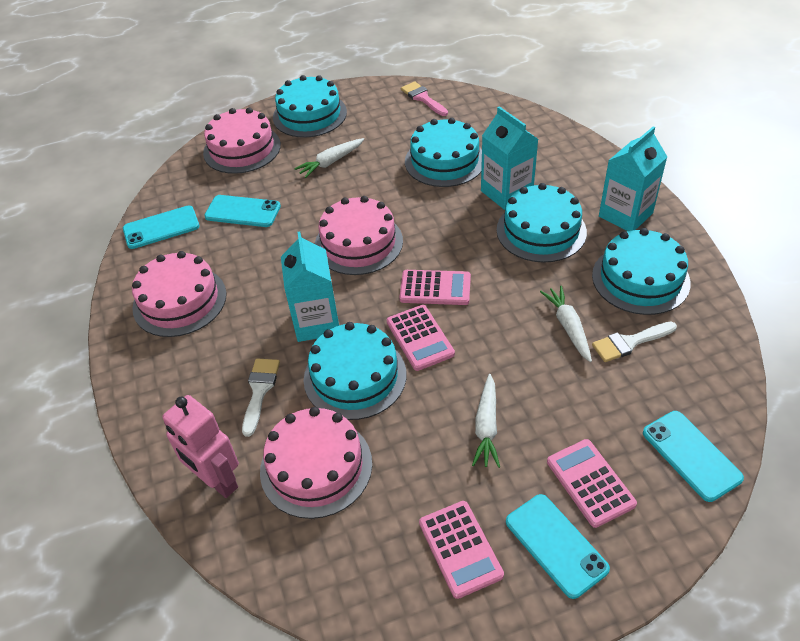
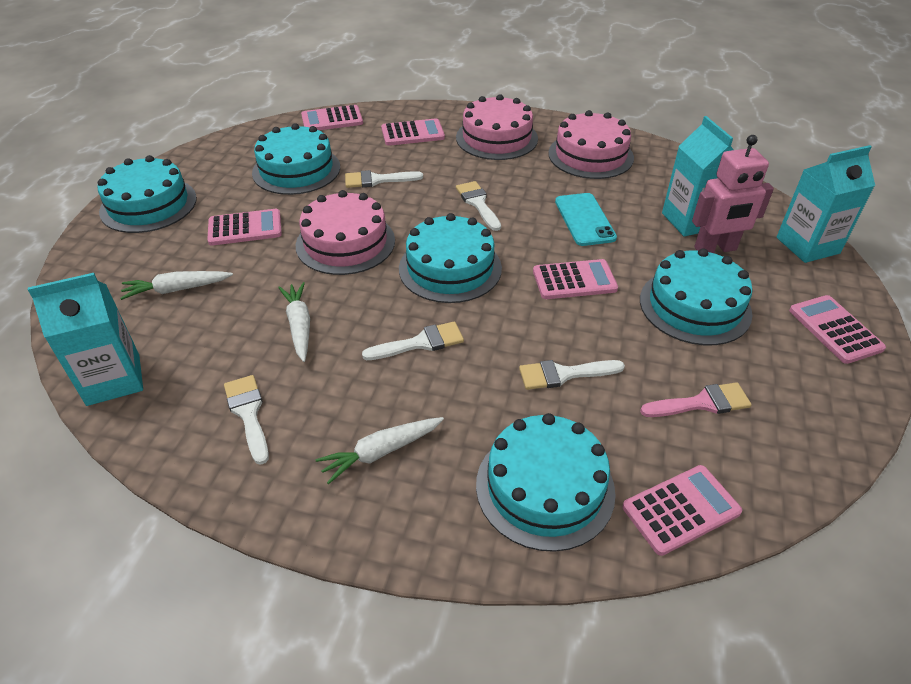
pink cake: [132,251,227,337] [203,108,281,174] [260,407,372,519] [315,196,403,275] = 4 -> [296,190,395,275] [456,94,538,160] [548,110,634,179] = 3
pink calculator: [387,305,455,371] [399,270,471,305] [419,501,504,599] [547,439,637,528] = 4 -> [207,209,282,246] [301,105,363,130] [381,118,445,146] [533,259,618,299] [622,465,742,556] [789,295,886,364] = 6
turquoise phone: [123,206,199,249] [204,195,281,227] [506,494,610,599] [643,411,744,502] = 4 -> [555,193,617,246] = 1
white brush: [242,358,280,437] [592,322,677,362] = 2 -> [224,375,269,465] [345,170,423,188] [362,321,464,360] [456,181,501,231] [519,360,625,390] = 5

